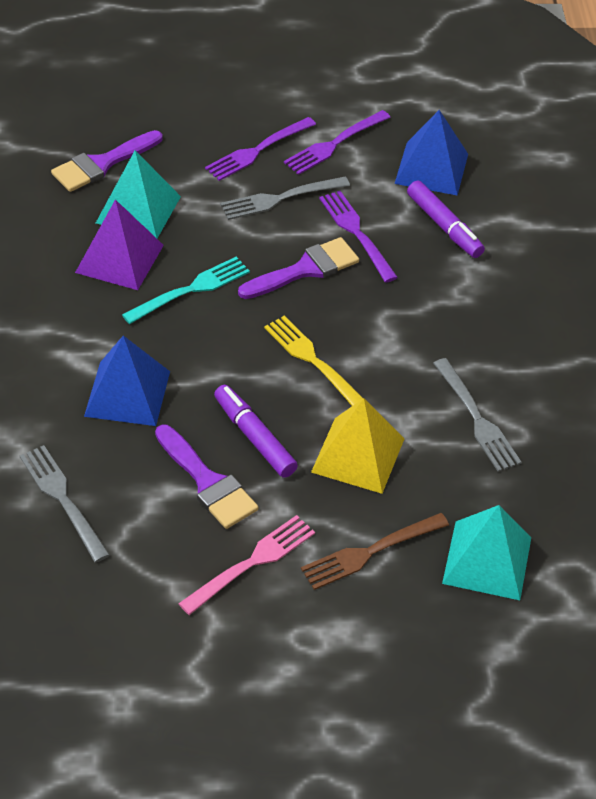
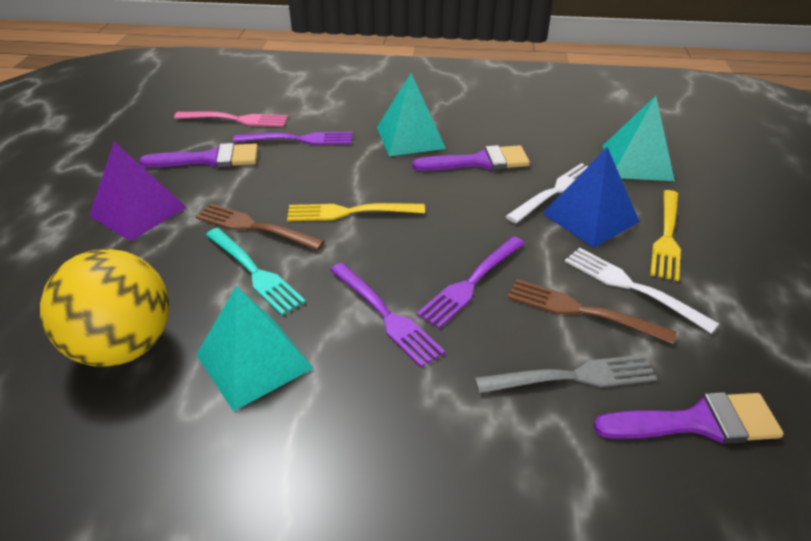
blue pyramid: [84,336,170,426] [394,110,468,196] = 2 -> [542,147,640,248] = 1
brown fork: [301,513,449,590] = 1 -> [195,203,325,250] [508,279,676,344] = 2
grey fork: [20,445,110,562] [220,176,350,220] [433,358,522,472] = 3 -> [475,355,657,393] = 1
purple marker: [214,385,298,478] [407,180,485,258] = 2 -> none = 0
turquoise pyramid: [96,151,181,238] [442,505,531,600] = 2 -> [196,286,313,411] [377,73,446,156] [603,96,675,181] = 3
white fork: none = 0 -> [505,163,588,223] [565,248,719,334] = 2
yellow ball: none = 0 -> [40,249,170,367] = 1
yellow fork: [264,316,363,406] = 1 -> [287,203,425,221] [650,190,681,281] = 2
yellow pyramid: [311,398,405,494] = 1 -> none = 0

